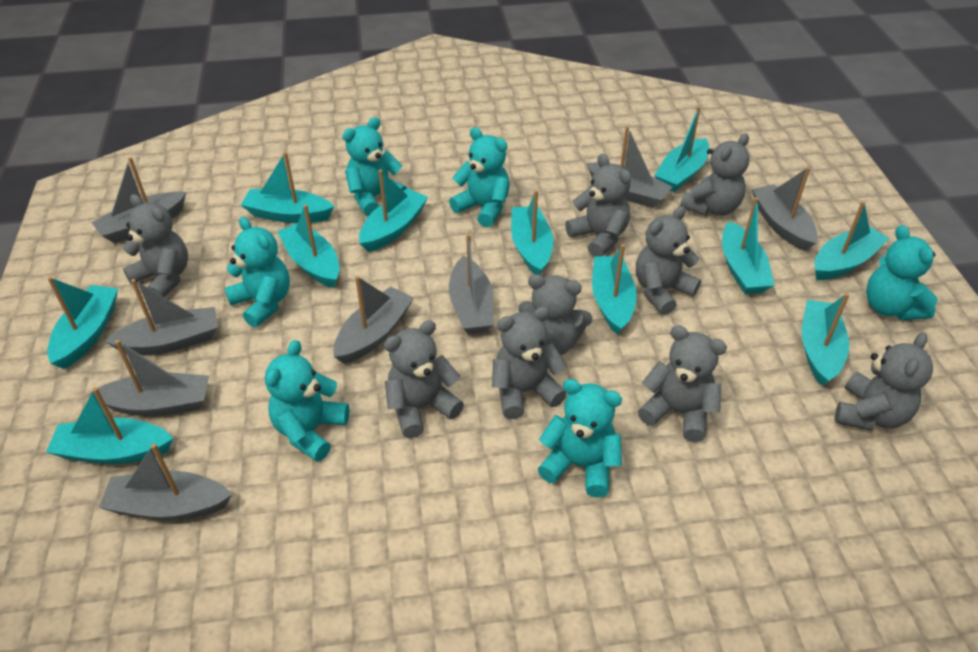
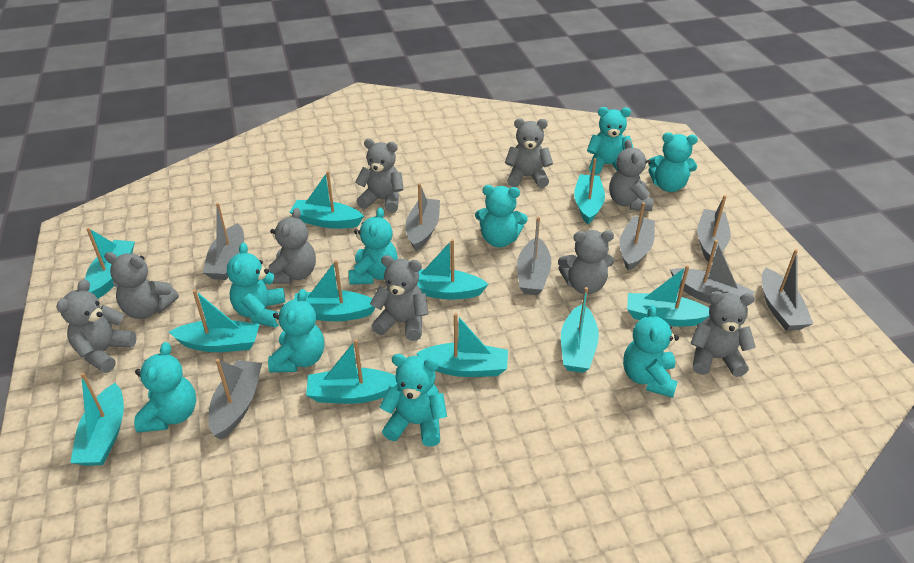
turquoise teddy bear: [224,217,290,328] [265,340,349,462] [342,117,407,216] [449,127,510,227] [538,379,622,498] [866,225,938,320] = 6 -> [134,342,196,433] [227,243,286,327] [268,289,324,373] [349,207,398,285] [380,354,447,447] [475,185,528,247] [587,107,634,175] [623,305,679,398] [648,132,698,192] = 9

